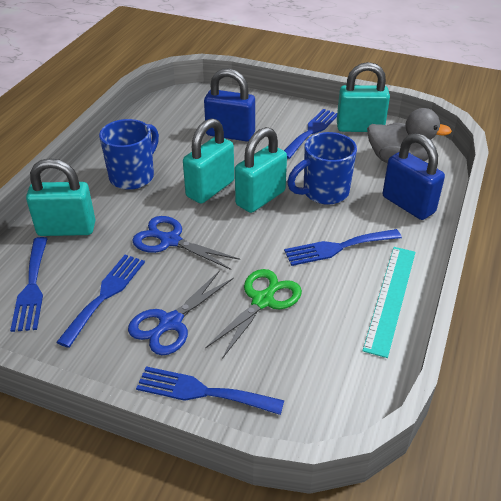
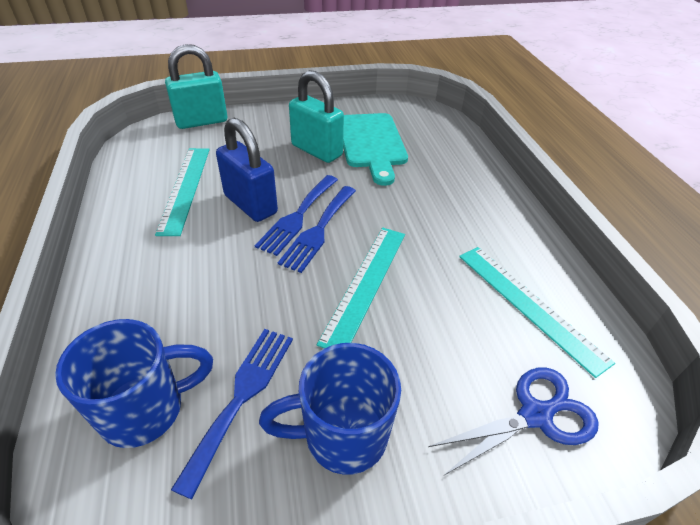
blue fork: [10,237,48,332] [57,255,145,348] [136,366,284,415] [284,109,337,159] [284,229,402,266] = 5 -> [171,329,293,499] [255,175,338,256] [278,186,356,273] = 3
blue padlock: [204,69,255,142] [383,133,445,220] = 2 -> [216,118,278,222] = 1
blue scissors: [128,270,234,355] [132,216,240,270] = 2 -> [428,367,599,475] = 1
green scissors: [205,269,302,359] = 1 -> none = 0
grey duck: [367,108,452,163] = 1 -> none = 0
turquoise cutting board: none = 0 -> [343,113,408,186] = 1
turquoise padlock: [26,158,95,236] [183,118,234,204] [235,127,287,213] [337,62,390,132] = 4 -> [165,44,227,129] [289,70,344,163] = 2
turquoise ruler: [363,247,415,358] = 1 -> [155,148,210,236] [317,228,405,348] [459,247,615,378] = 3

